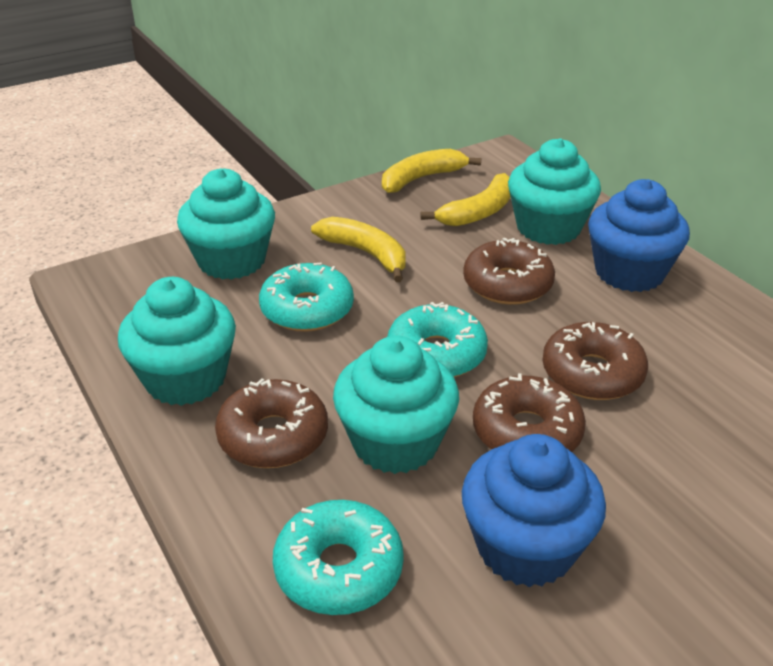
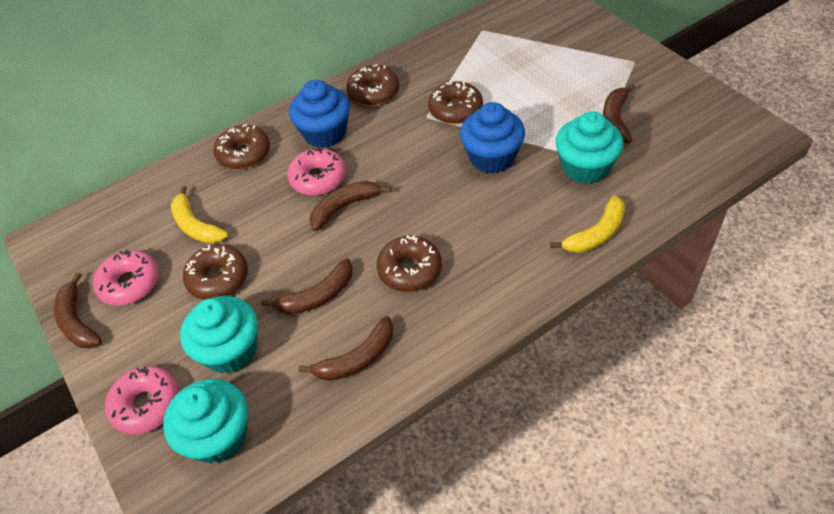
brown banana: none = 0 -> [54,272,102,348] [261,258,353,315] [298,316,393,381] [310,181,391,231] [603,84,635,143] = 5
brown donut: [215,378,328,468] [463,238,555,305] [473,373,586,452] [542,322,648,400] = 4 -> [183,244,248,300] [213,124,270,170] [347,64,399,106] [377,235,442,292] [428,81,483,124] = 5
pink donut: none = 0 -> [93,250,159,306] [105,366,179,435] [287,147,346,195] = 3
turquoise cupcake: [118,277,236,406] [177,168,275,280] [333,336,459,474] [508,138,601,245] = 4 -> [163,379,248,464] [180,296,258,374] [556,111,623,184] = 3
turquoise donut: [259,263,354,332] [273,500,404,615] [387,302,488,377] = 3 -> none = 0
yellow banana: [311,217,406,282] [382,149,481,193] [420,173,511,226] = 3 -> [171,186,228,244] [550,195,625,253] = 2

